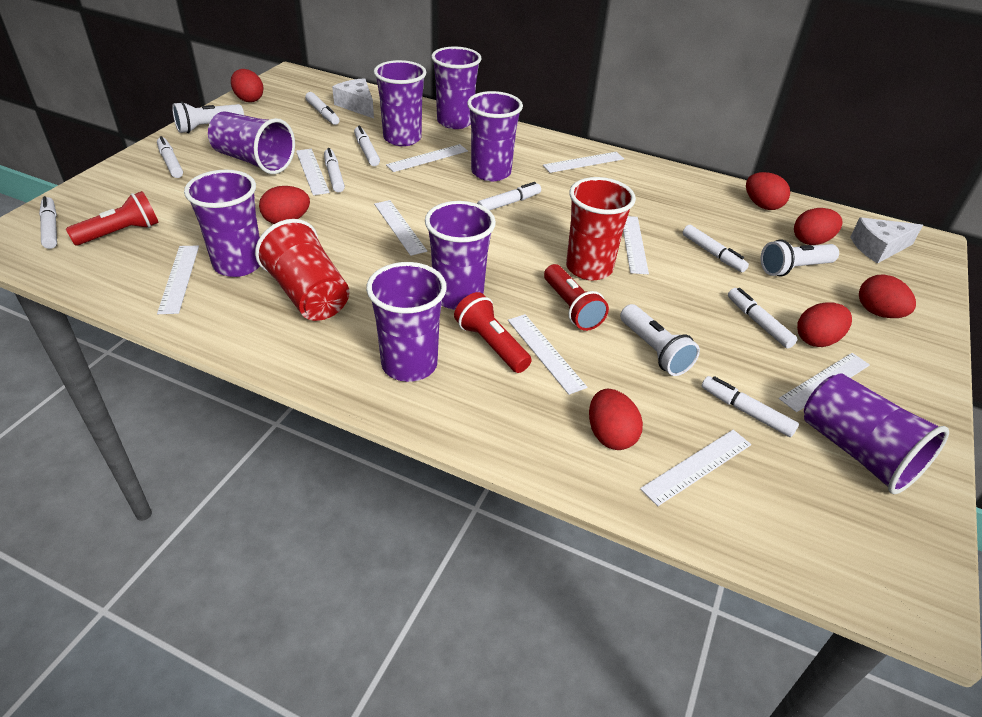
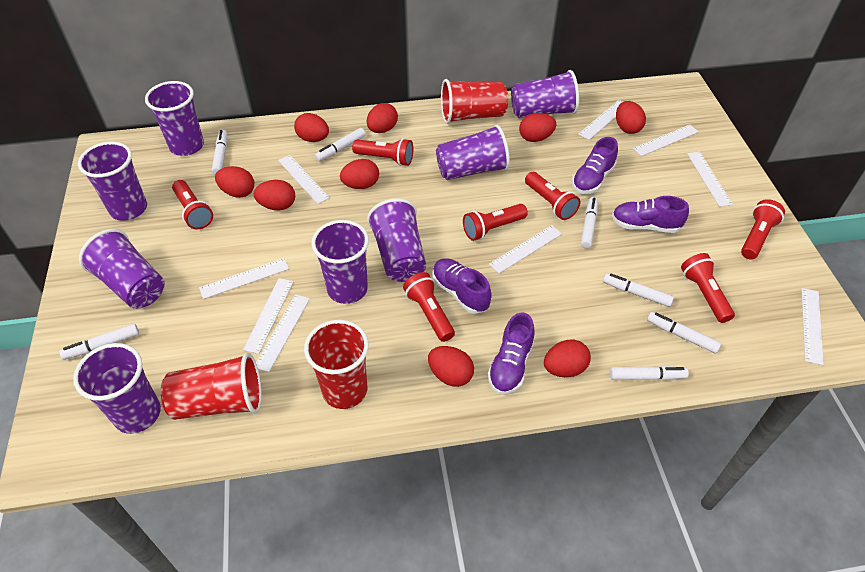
purple shoe: none = 0 -> [432,258,492,314] [488,312,535,394] [572,137,618,194] [612,196,689,233] = 4
red cup: [255,219,349,321] [566,177,636,280] = 2 -> [161,353,262,420] [304,320,369,409] [441,79,508,124] = 3
red egg: [231,69,264,102] [259,186,310,224] [589,389,643,450] [746,172,790,210] [794,208,843,245] [797,302,852,347] [859,275,916,318] = 7 -> [215,166,254,198] [254,180,295,210] [294,113,329,142] [340,159,379,189] [367,103,398,133] [428,346,474,387] [519,113,556,142] [544,340,591,377] [616,101,646,134] = 9
red flashlight: [66,191,159,246] [454,292,532,373] [544,264,609,331] = 3 -> [172,180,213,229] [352,138,413,166] [403,272,455,342] [463,204,528,241] [525,172,580,220] [681,253,735,323] [741,199,785,259] = 7
white cheese: [332,78,374,119] [851,218,923,264] = 2 -> none = 0
white flashlight: [172,101,244,133] [620,304,700,376] [761,240,839,276] = 3 -> none = 0
white marker: [39,196,57,249] [157,136,183,178] [305,92,339,125] [324,148,345,192] [354,125,380,166] [477,182,541,211] [683,225,749,272] [702,376,799,437] [728,288,797,349] = 9 -> [59,324,139,360] [212,130,227,174] [315,128,366,162] [581,197,598,249] [603,273,674,307] [610,366,689,380] [647,312,721,353] = 7

